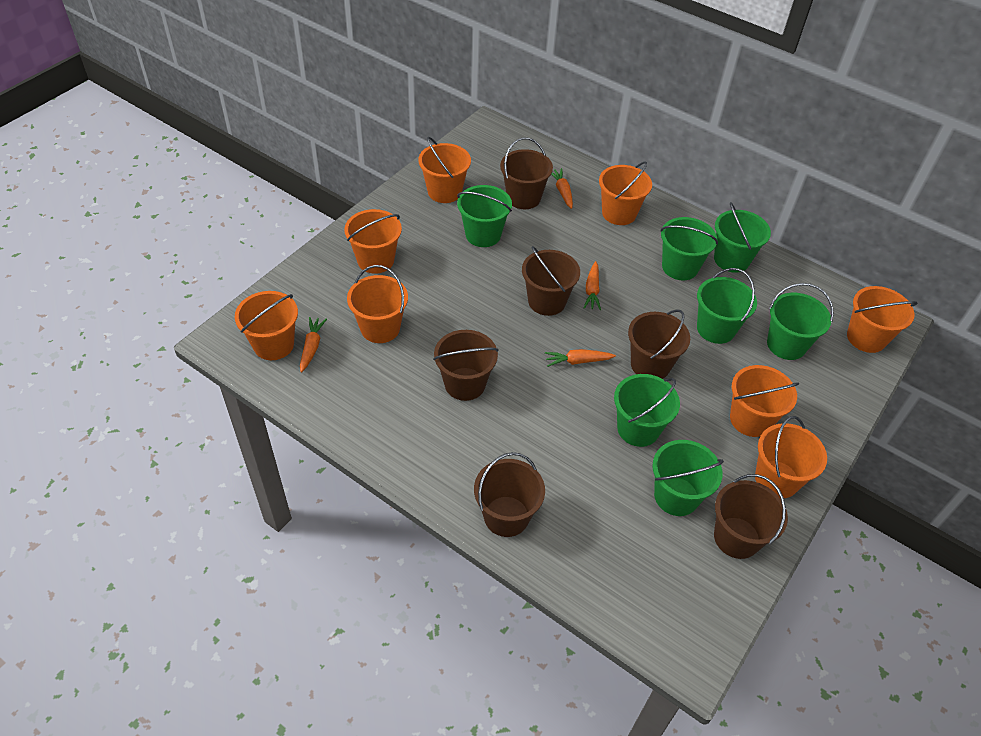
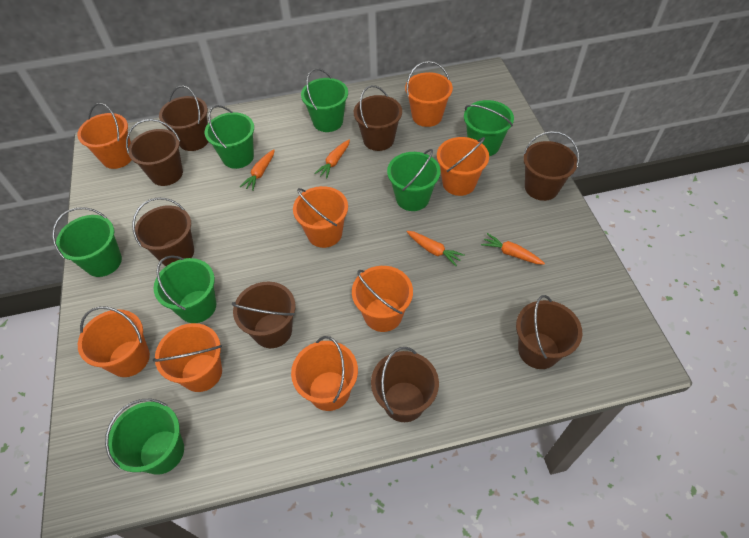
brown bucket: [433,330,498,401] [474,452,545,537] [500,137,553,209] [522,246,580,316] [628,309,690,379] [714,474,788,559] = 6 -> [126,119,183,186] [132,198,194,266] [159,86,208,151] [232,282,295,348] [354,85,402,151] [371,347,439,422] [516,295,582,369] [523,131,579,201] = 8

